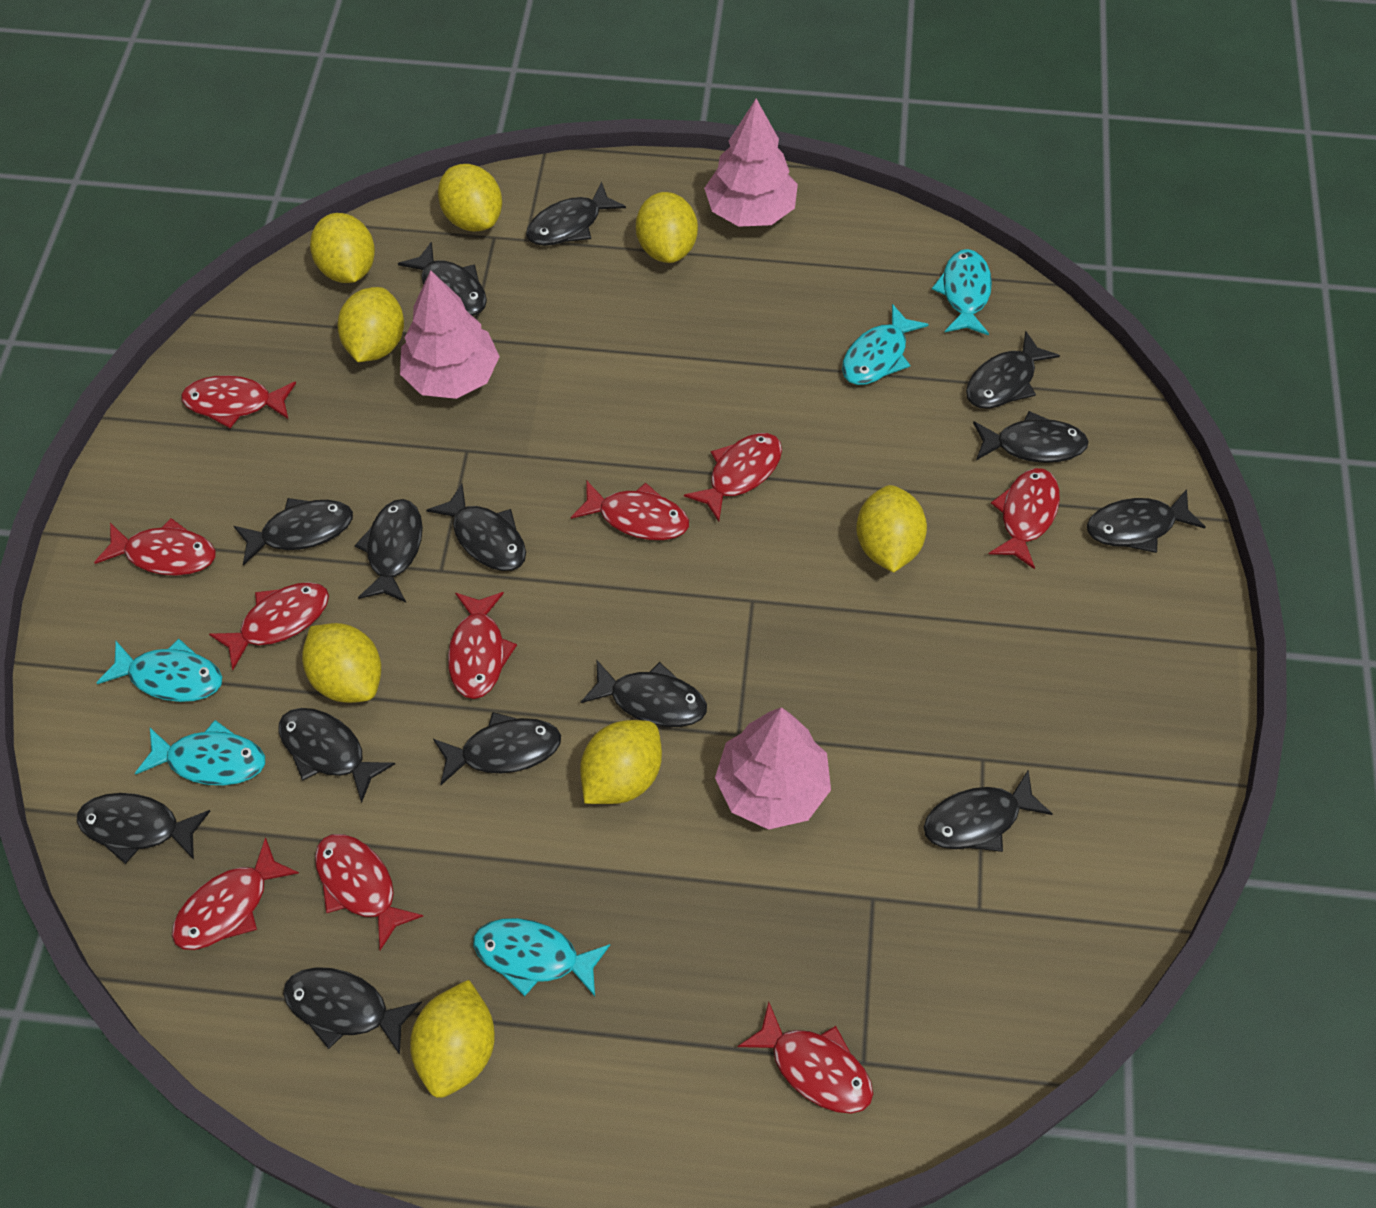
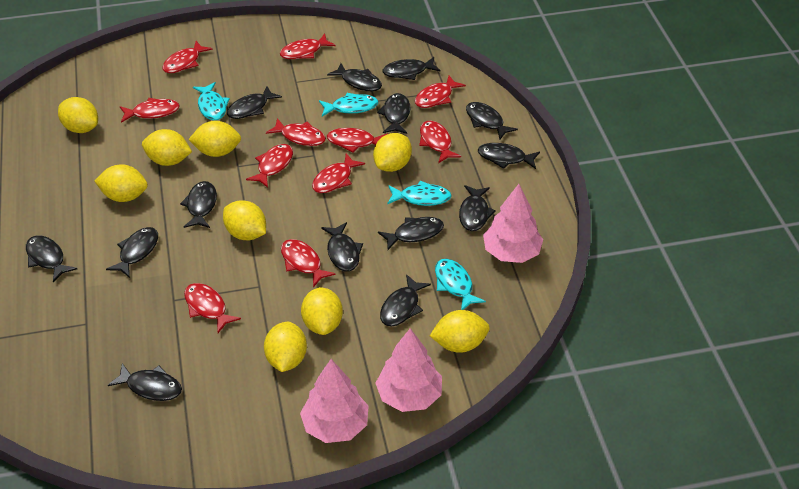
red fish: [94,518,216,576] [172,837,299,950] [181,375,296,428] [209,582,329,670] [315,834,423,950] [448,592,517,699] [571,480,689,540] [684,433,782,522] [738,1001,873,1114] [989,468,1060,569] = 10 -> [120,98,180,123] [162,41,213,73] [184,283,241,333] [246,144,293,188] [266,118,326,146] [280,34,335,59] [281,239,336,287] [312,153,365,193] [327,128,388,153] [415,76,466,108] [419,121,461,163] = 11
turquoise fish: [97,639,222,702] [135,720,265,785] [473,918,610,996] [842,304,929,385] [932,249,992,335] = 5 -> [193,82,230,120] [319,93,379,116] [387,181,452,206] [435,259,486,310] = 4
yellow lemon: [302,623,381,703] [310,213,375,283] [338,287,404,362] [410,980,495,1098] [438,164,502,232] [580,720,662,804] [636,192,698,263] [856,485,927,573] = 8 -> [58,97,98,133] [95,165,148,202] [142,129,192,166] [188,121,241,157] [223,200,266,240] [264,322,307,372] [301,287,343,335] [373,133,412,172] [430,310,490,353] = 9

